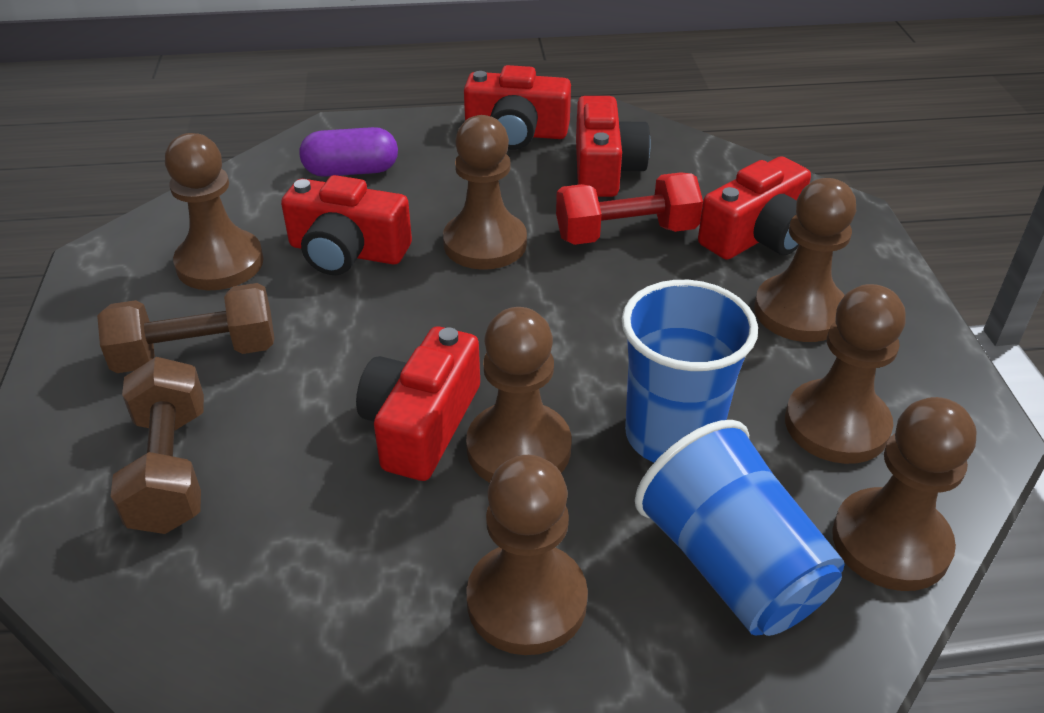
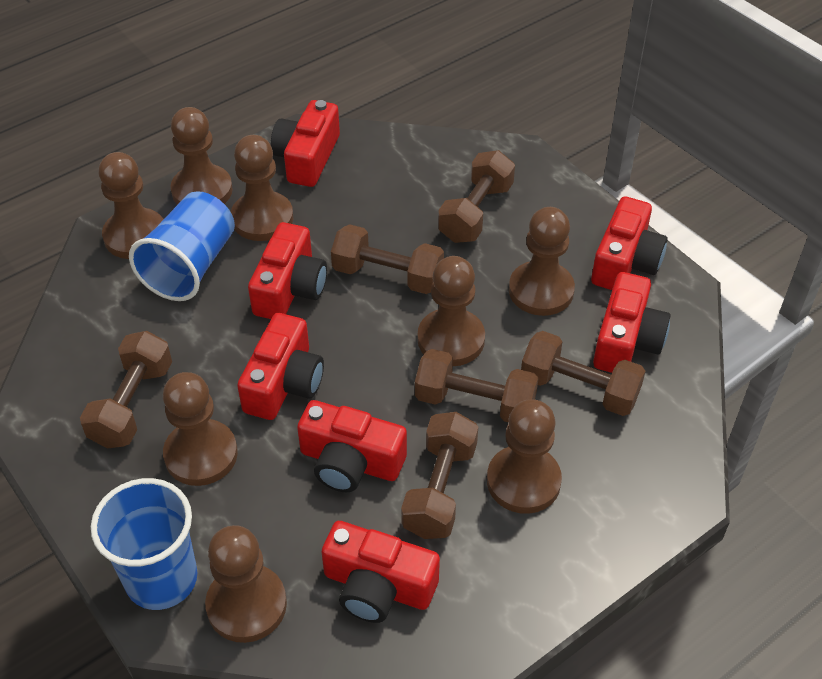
brown dumbbell: [97,283,274,373] [110,357,204,534] = 2 -> [80,331,172,449] [331,224,444,294] [401,412,478,539] [415,349,539,423] [438,150,515,243] [521,331,646,416] = 6
brown pawn: [165,133,264,290] [443,115,527,270] [466,307,571,483] [466,455,588,655] [754,178,856,342] [785,284,906,464] [832,397,976,591] = 7 -> [99,152,164,259] [163,372,238,486] [170,107,233,205] [205,525,287,643] [231,135,293,241] [417,256,485,366] [487,399,562,514] [509,207,575,316] = 8
purple capsule: [299,127,398,177] = 1 -> none = 0
red camera: [281,175,412,275] [356,327,480,481] [464,65,571,150] [576,96,651,197] [698,156,811,260] = 5 -> [237,313,324,420] [248,222,327,319] [271,100,340,187] [297,400,407,492] [322,521,440,623] [591,196,668,290] [593,272,671,373] = 7
red dumbbell: [556,172,703,245] = 1 -> none = 0

